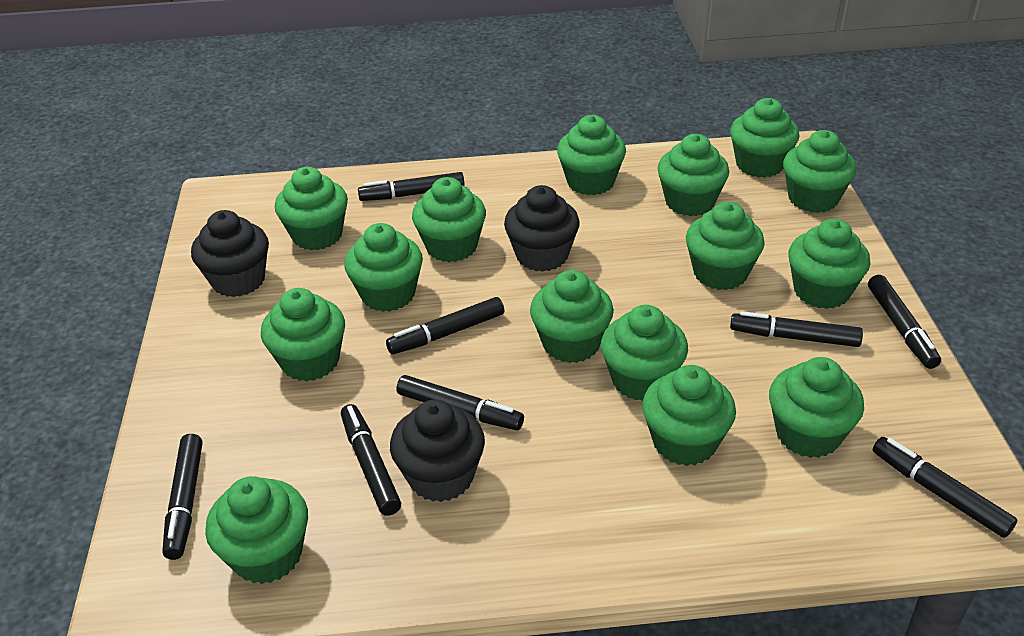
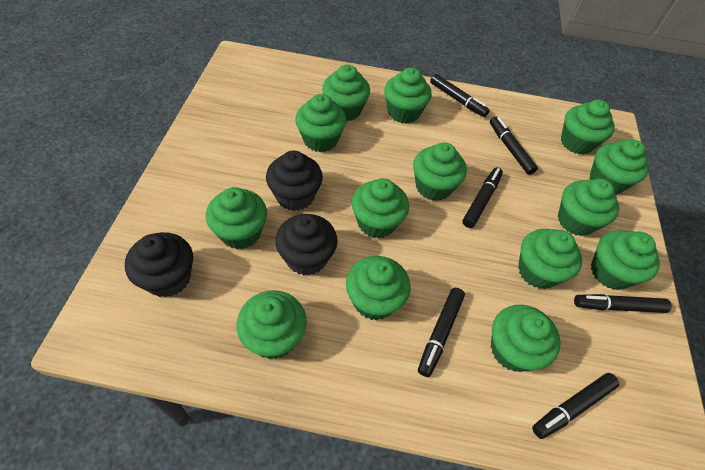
black marker: [162,434,203,560] [341,404,401,516] [358,172,465,201] [386,297,504,354] [396,375,524,430] [730,311,863,347] [868,275,941,369] [873,437,1017,538] = 8 -> [418,288,465,377] [430,74,490,117] [462,167,503,228] [490,117,538,175] [532,373,619,439] [574,294,671,313] = 6
green cupcake: [205,476,308,584] [261,288,345,382] [275,167,348,250] [344,223,423,312] [412,177,486,262] [530,270,614,363] [557,115,626,195] [601,305,688,401] [642,365,736,466] [657,134,729,216] [686,202,765,290] [730,98,800,178] [769,357,864,458] [783,130,856,213] [788,219,870,309] = 15 -> [206,187,267,249] [236,290,307,359] [295,94,346,152] [322,64,370,121] [346,256,411,320] [352,178,409,238] [384,68,432,124] [413,143,467,201] [491,305,561,372] [518,229,582,289] [558,178,619,236] [561,100,615,155] [590,139,649,195] [591,230,660,290] = 14

